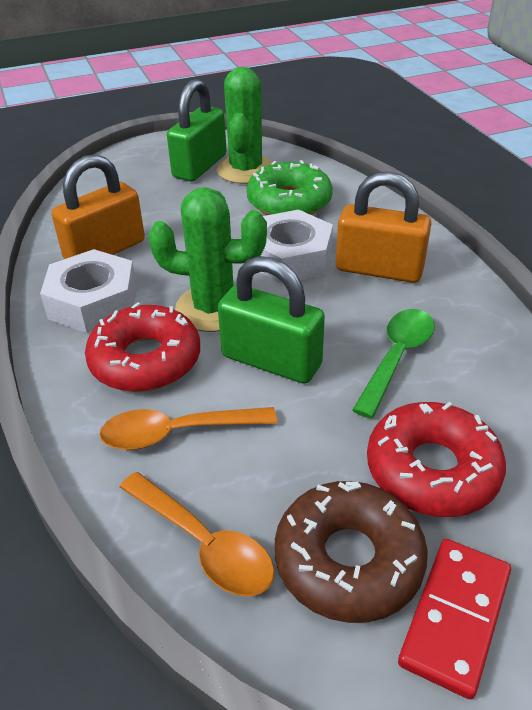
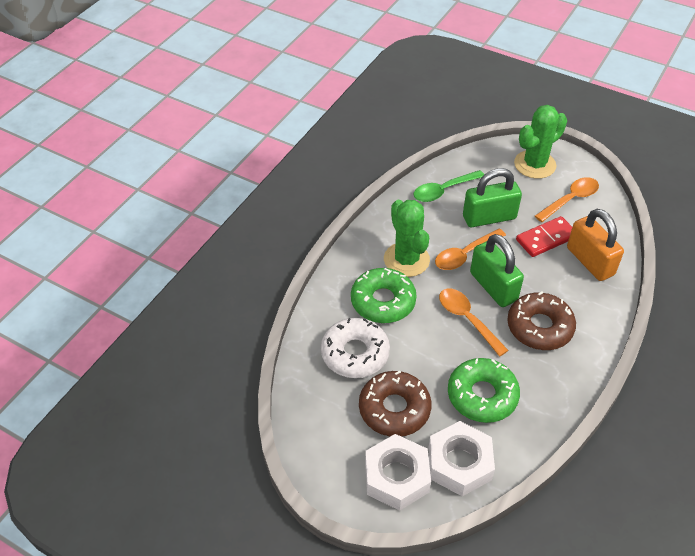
brown donut: [275,481,428,623] = 1 -> [359,371,431,437] [507,292,576,350] = 2
green donut: [247,160,333,215] = 1 -> [351,268,417,323] [448,358,520,423] = 2
orange padlock: [51,154,145,259] [336,172,431,283] = 2 -> [567,209,624,281] = 1
orange spoon: [99,407,277,450] [120,472,275,596] = 2 -> [435,228,506,270] [439,289,509,357] [535,177,599,222] = 3
red donut: [85,302,200,392] [367,402,506,517] = 2 -> none = 0
white donut: none = 0 -> [321,318,390,378] = 1

